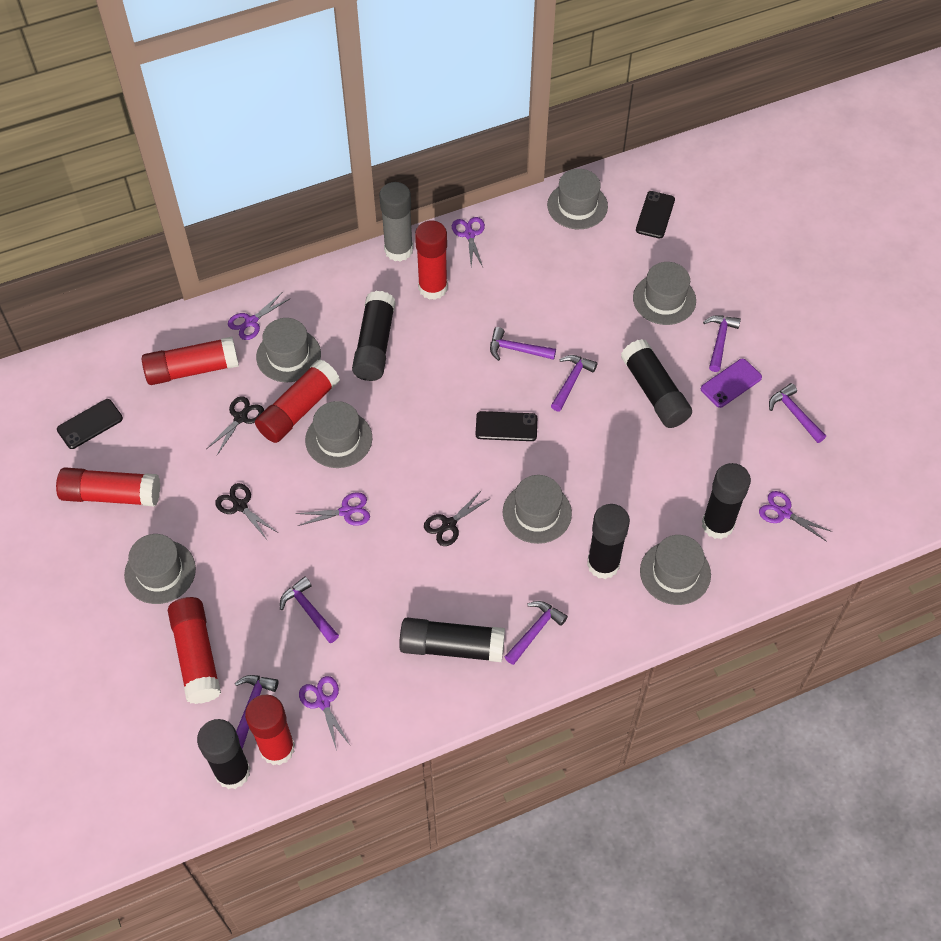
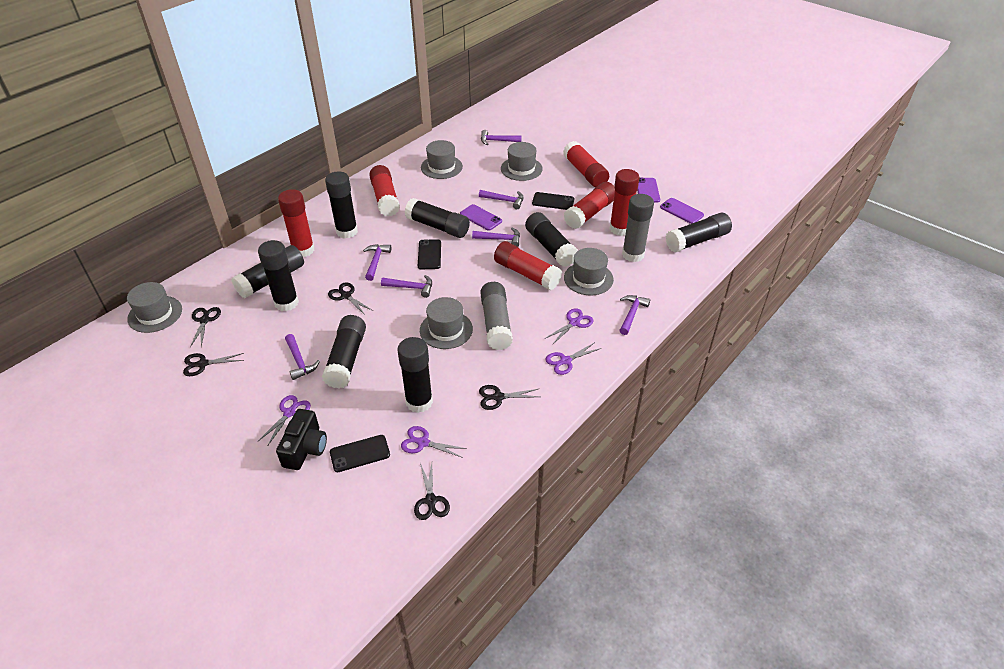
black camera: none = 0 -> [276,409,327,470] = 1
black glue stick: [197,719,251,789] [352,291,396,381] [399,618,505,662] [587,504,630,579] [621,339,692,428] [702,463,751,539] = 6 -> [231,245,304,299] [258,240,299,311] [322,315,366,388] [325,171,358,238] [397,337,433,413] [404,198,470,238] [525,212,578,267] [666,213,732,252] = 8
black scissors: [206,396,264,455] [215,483,277,541] [424,490,491,546] = 3 -> [183,353,244,376] [190,307,221,347] [328,282,373,315] [414,463,450,520] [479,385,539,410] = 5
grey glue stick: [379,182,413,262] = 1 -> [480,282,513,350] [622,194,654,262] = 2
grey hat: [124,534,196,604] [256,318,321,383] [305,401,372,468] [503,475,572,544] [547,169,608,229] [633,262,696,325] [640,535,711,605] = 7 -> [127,282,182,333] [420,297,473,349] [421,140,463,179] [501,142,543,181] [564,248,614,295] = 5
purple phone: [701,359,762,408] = 1 -> [460,204,502,230] [637,178,660,203] [660,198,704,224] = 3
purple scissors: [228,293,289,340] [295,492,370,526] [299,676,350,751] [452,217,485,267] [759,491,833,541] = 5 -> [258,395,311,445] [401,426,467,458] [545,342,602,375] [546,308,593,344] = 4

